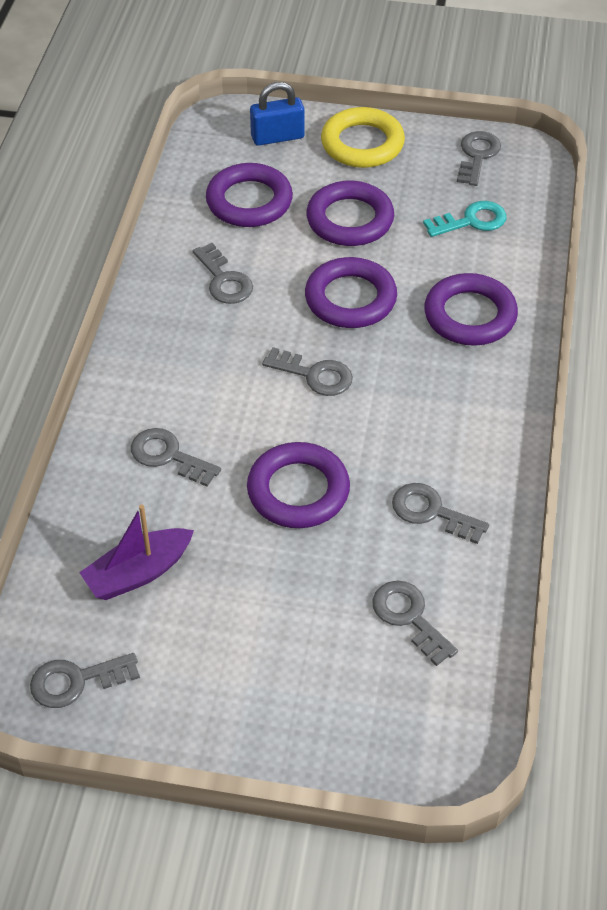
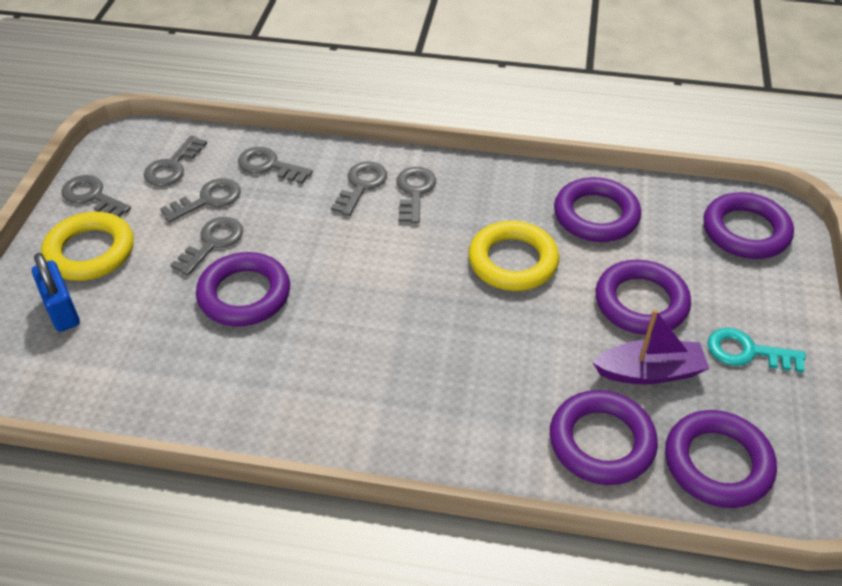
purple ring: [206,163,293,227] [247,442,350,528] [305,257,397,328] [306,181,394,246] [424,273,518,346] = 5 -> [196,252,290,326] [550,390,658,485] [554,177,641,242] [596,260,691,335] [665,410,777,508] [703,192,794,259] = 6
yellow ring: [321,107,405,168] = 1 -> [41,212,134,281] [468,221,559,291] = 2

